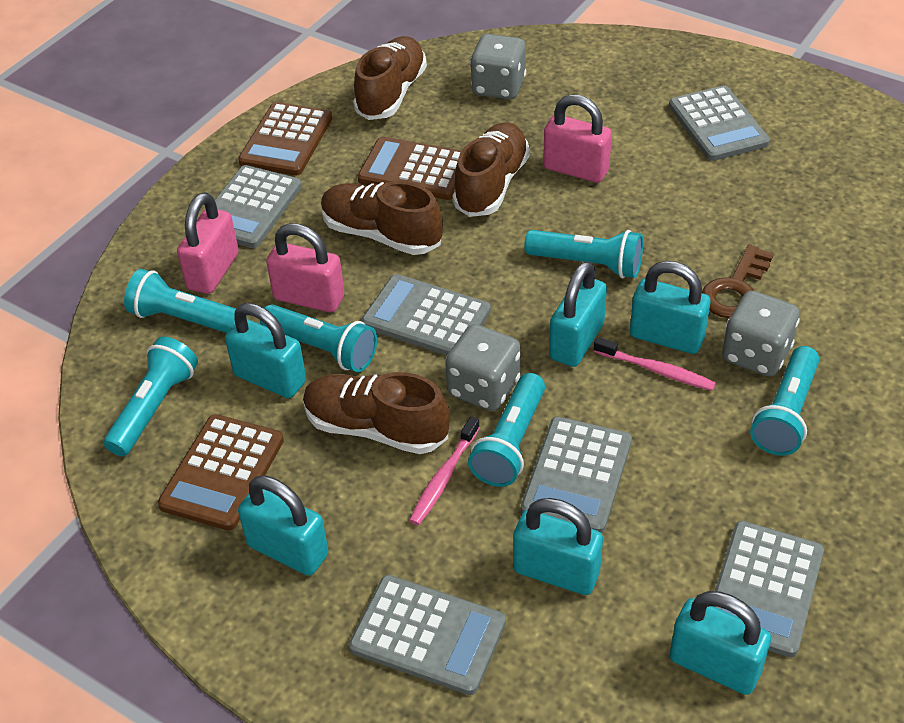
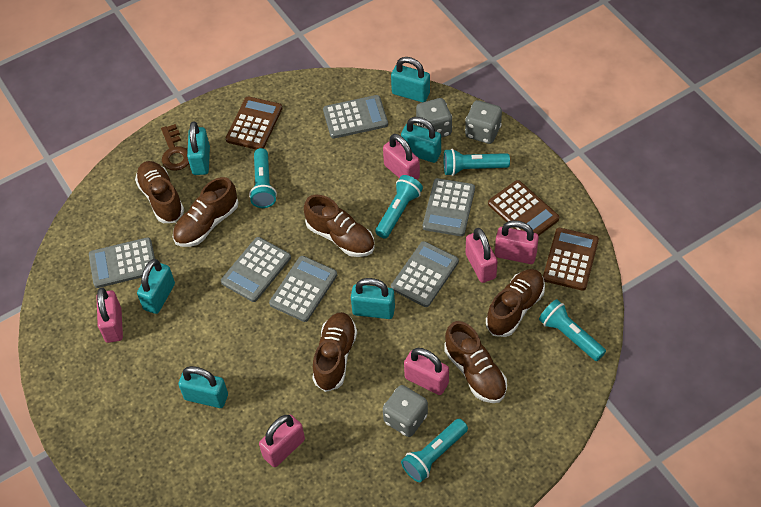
brown shoe: [303,372,450,454] [321,181,443,255] [353,36,427,120] [453,122,530,217] = 4 -> [135,161,184,223] [173,177,239,247] [304,195,375,257] [312,312,357,392] [444,321,507,403] [486,269,545,337] = 6
pink padlock: [177,192,239,294] [266,223,344,312] [543,94,612,183] = 3 -> [96,287,123,343] [259,415,305,467] [383,134,420,180] [404,348,449,395] [466,228,498,283] [495,220,539,264] = 6
pink toothbrush: [409,416,480,525] [594,337,716,391] = 2 -> none = 0
turquoise flashlight: [104,337,198,456] [124,269,247,333] [260,304,377,372] [468,373,545,487] [524,230,643,278] [750,346,819,456] = 6 -> [249,148,277,208] [375,175,423,238] [401,419,468,482] [444,149,510,176] [539,299,606,361] = 5

